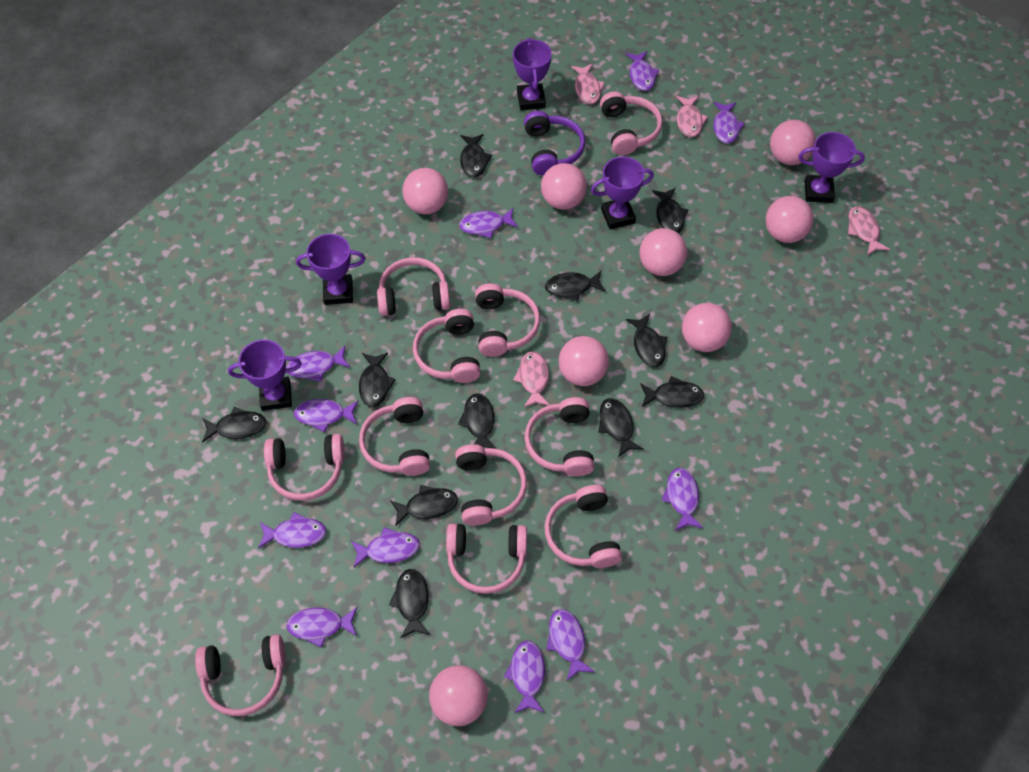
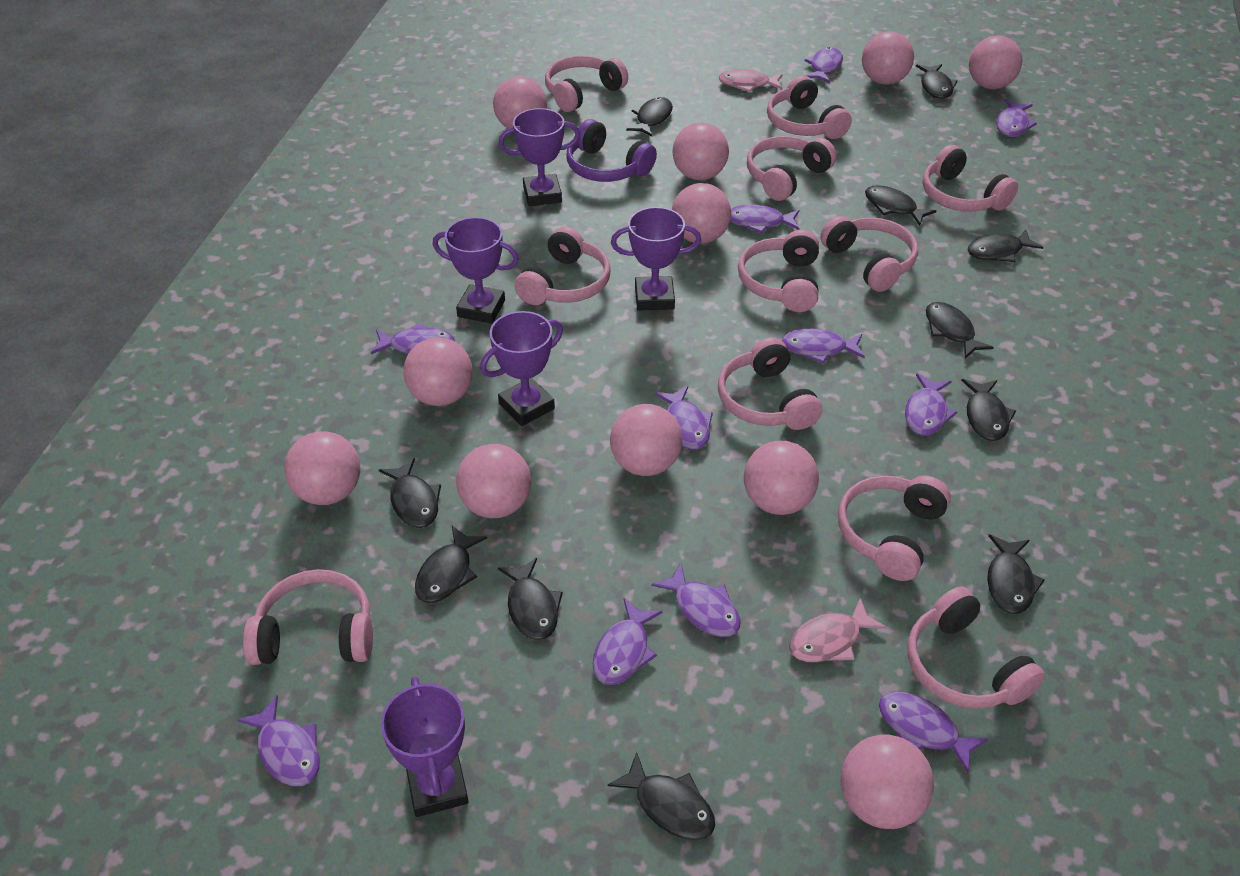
pink ball: [402,168,448,214] [429,665,488,726] [541,163,587,210] [559,336,609,386] [639,228,687,276] [682,303,732,352] [766,196,814,243] [770,120,816,165] = 8 -> [284,432,360,505] [403,337,473,406] [456,444,531,518] [493,76,547,129] [610,404,682,476] [672,123,729,180] [672,183,731,244] [744,441,819,515] [841,734,934,829] [862,31,914,85] [969,35,1022,89] = 11
pink fish: [513,351,549,407] [571,64,605,104] [676,96,708,137] [848,207,890,256] = 4 -> [719,69,783,92] [789,598,887,662] = 2

